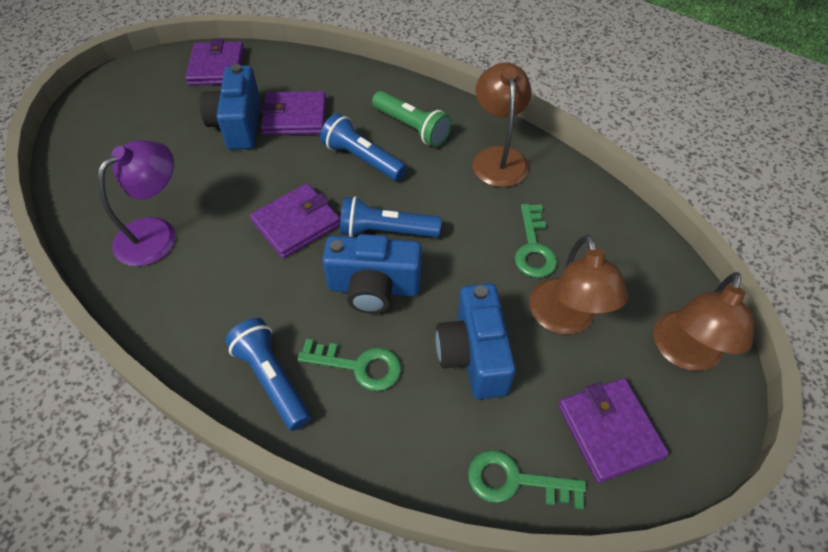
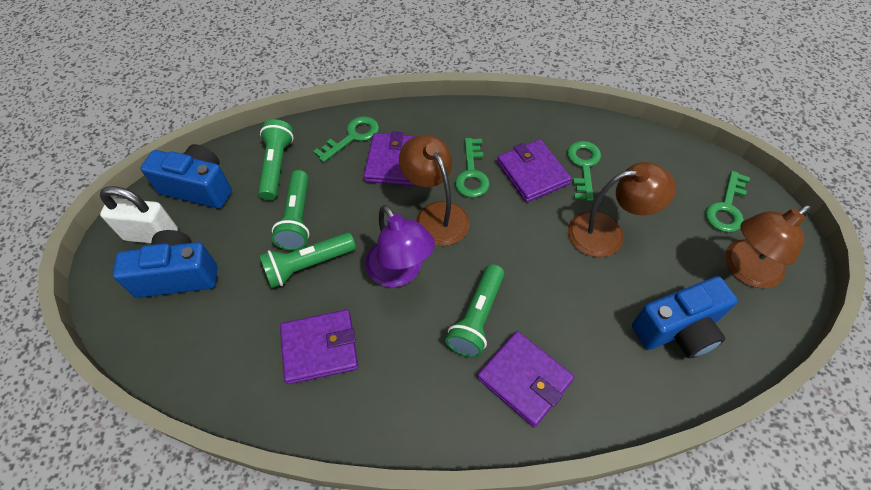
blue flashlight: [225,318,311,431] [320,113,406,181] [340,196,441,237] = 3 -> none = 0
green flashlight: [372,91,452,147] = 1 -> [258,119,294,200] [259,233,356,288] [272,170,310,250] [445,264,504,358] = 4
green key: [297,339,401,391] [468,450,586,510] [515,204,557,278] = 3 -> [313,116,379,162] [455,138,490,198] [567,141,601,201] [705,171,750,232] = 4
white padlock: none = 0 -> [100,186,178,243] = 1

